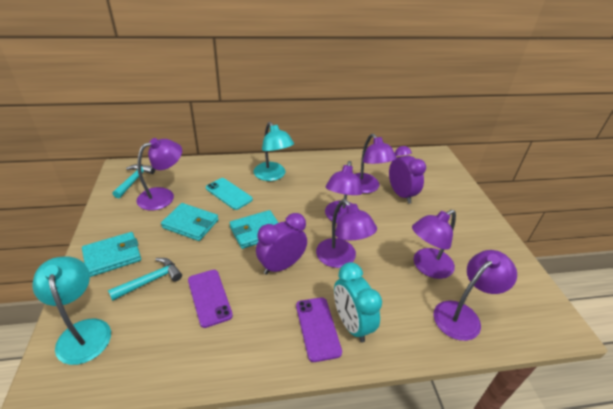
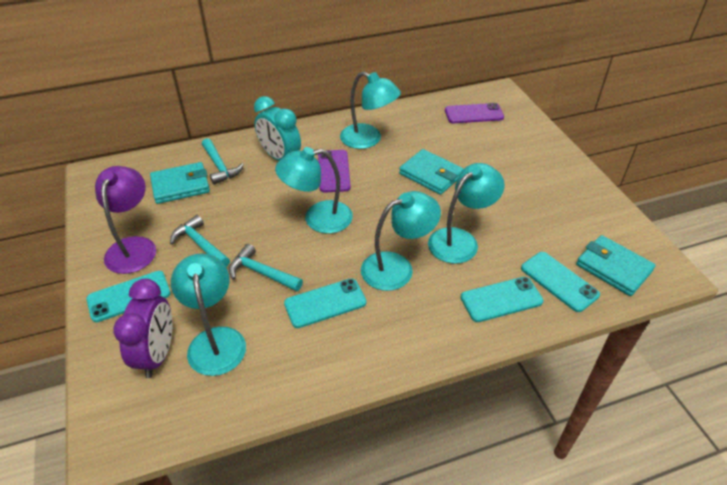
purple clock: [256,213,307,275] [389,146,426,204] = 2 -> [113,279,172,378] = 1
purple lamp: [137,138,182,210] [316,199,377,268] [325,161,362,223] [355,134,397,193] [412,210,456,279] [434,250,517,341] = 6 -> [95,166,156,274] = 1
turquoise hammer: [108,258,182,301] [112,164,155,198] = 2 -> [170,215,230,267] [202,138,244,185] [229,244,303,292] = 3
turquoise lamp: [33,256,111,365] [254,122,294,181] = 2 -> [171,253,246,376] [275,147,353,234] [340,71,401,149] [361,191,441,291] [428,163,505,264] = 5
turquoise phone: [206,178,253,210] = 1 -> [86,271,171,322] [284,278,367,328] [461,277,543,322] [521,252,600,312] = 4

